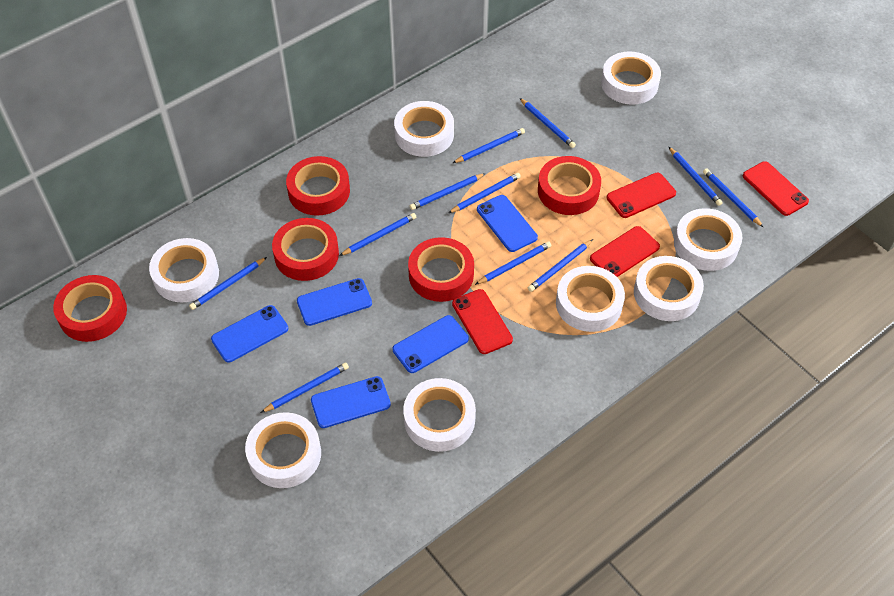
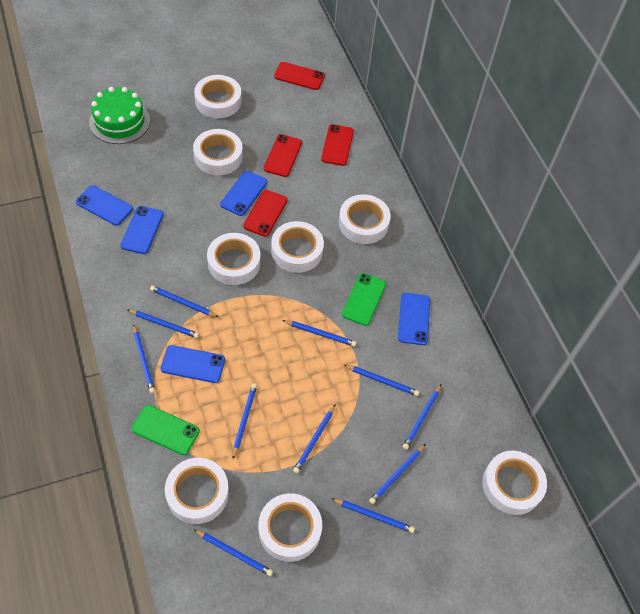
green cake: none = 0 -> [89,87,150,144] = 1
green phone: none = 0 -> [131,405,200,455] [342,273,386,326] = 2
red tape: [53,275,127,342] [272,218,339,281] [286,156,350,216] [408,237,474,302] [538,156,601,215] = 5 -> none = 0

